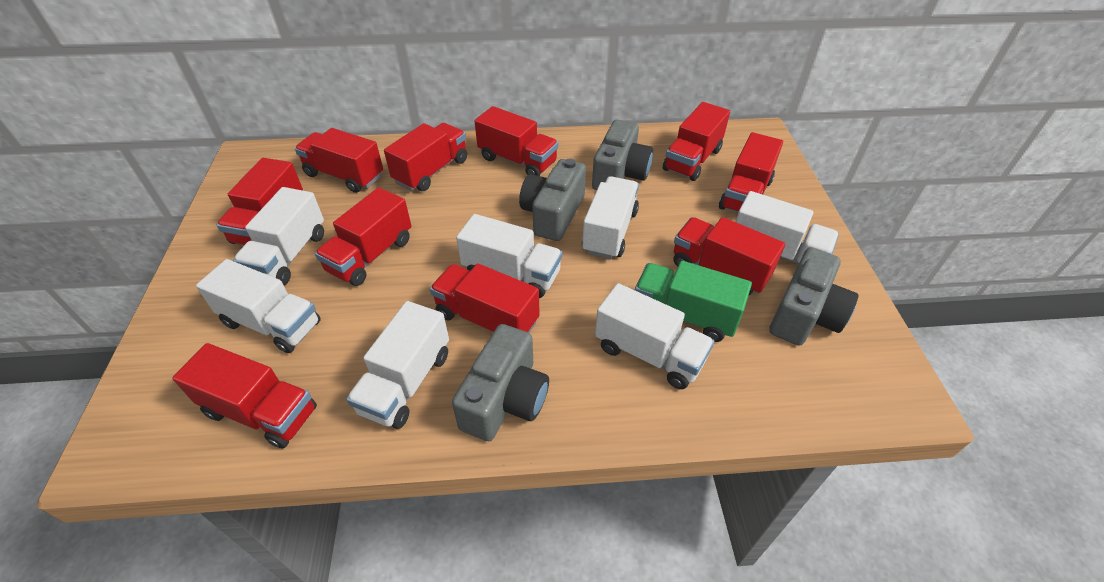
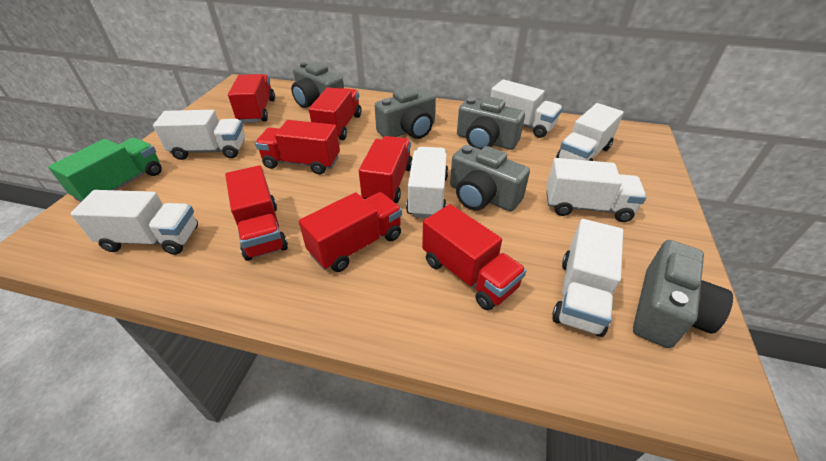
grey camera: [452,324,549,441] [519,158,586,241] [592,120,653,190] [769,247,858,346] = 4 -> [291,62,344,108] [375,87,436,139] [450,145,530,211] [457,96,525,150] [633,240,733,348] = 5
red truck: [172,343,317,449] [217,158,303,245] [295,128,383,193] [315,187,411,286] [384,123,467,191] [430,263,540,333] [475,106,558,176] [663,102,730,181] [674,217,785,296] [719,132,783,213] = 10 -> [225,165,288,261] [228,74,275,123] [255,120,340,175] [299,192,402,272] [309,87,361,140] [359,136,412,203] [422,204,527,311] = 7

